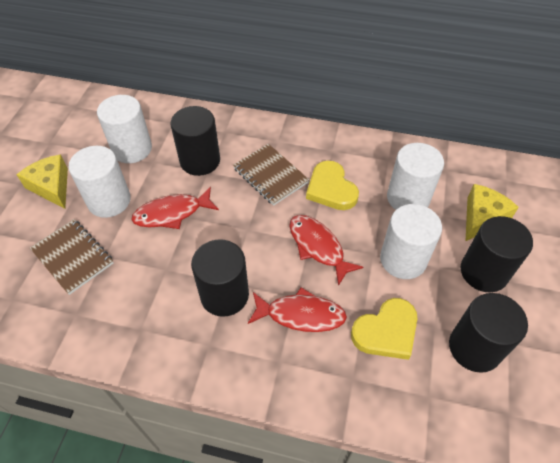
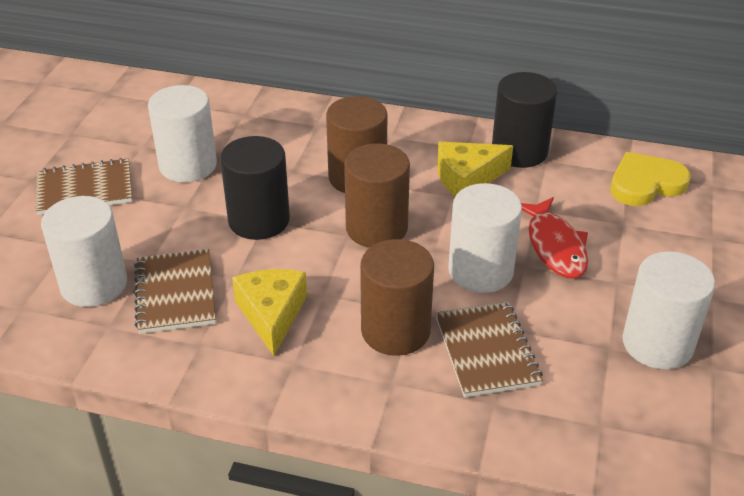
black cylinder: [171,106,220,176] [191,239,249,317] [449,293,528,373] [461,216,533,292] = 4 -> [220,136,290,240] [492,72,557,168] = 2
brown cylinder: none = 0 -> [326,96,387,193] [344,143,410,248] [360,239,434,356] = 3
brown notebook: [30,219,114,295] [233,144,309,206] = 2 -> [35,158,132,215] [134,249,216,334] [435,302,543,397] = 3
red fish: [131,187,219,229] [248,287,347,332] [289,215,363,286] = 3 -> [521,197,588,279] = 1
yellow heart: [306,161,359,210] [351,298,418,360] = 2 -> [610,152,691,206] = 1

